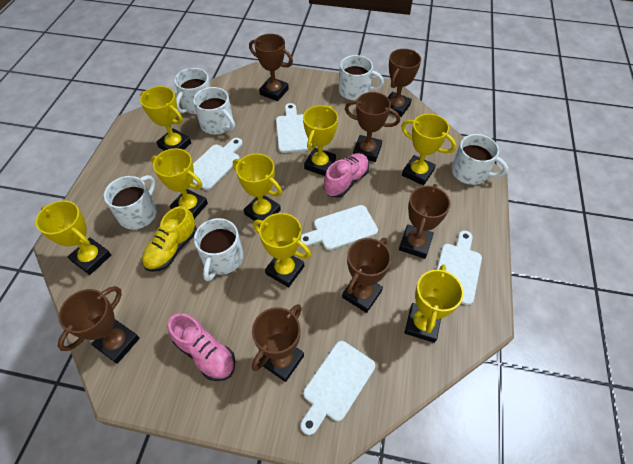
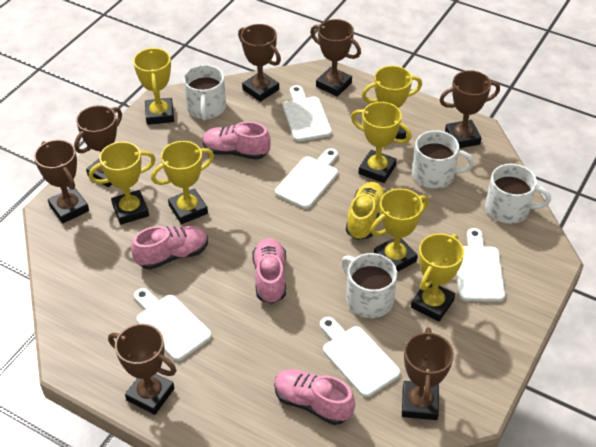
pink shoe: [168,313,236,381] [324,153,369,198] = 2 -> [131,226,208,270] [203,122,271,160] [252,238,286,304] [274,369,355,425] = 4
white mug: [104,175,157,230] [174,68,211,114] [193,87,235,134] [194,218,244,281] [339,55,384,101] [452,134,508,185] = 6 -> [183,65,226,121] [342,253,397,318] [412,130,474,188] [485,164,551,224] = 4
yellow trophy: [36,200,111,275] [140,86,191,151] [151,148,208,219] [233,153,282,221] [253,213,311,287] [303,105,338,176] [401,114,456,186] [404,264,464,343] = 8 -> [89,142,156,225] [133,47,174,125] [151,141,214,224] [351,102,412,183] [362,66,422,139] [371,188,429,272] [411,233,464,322] = 7

